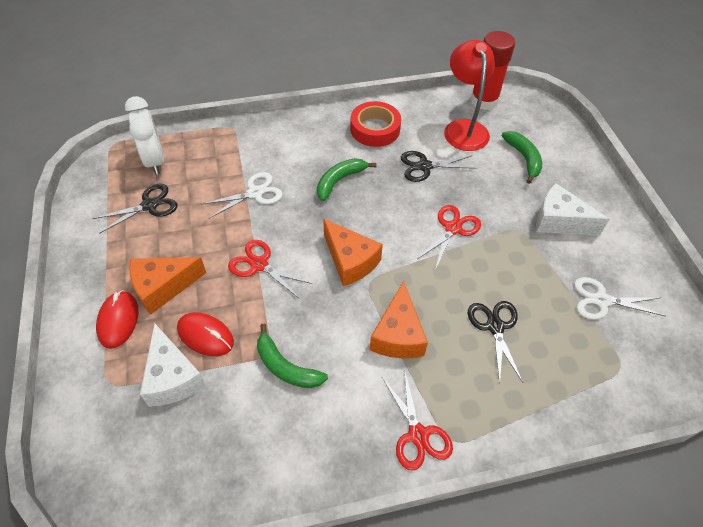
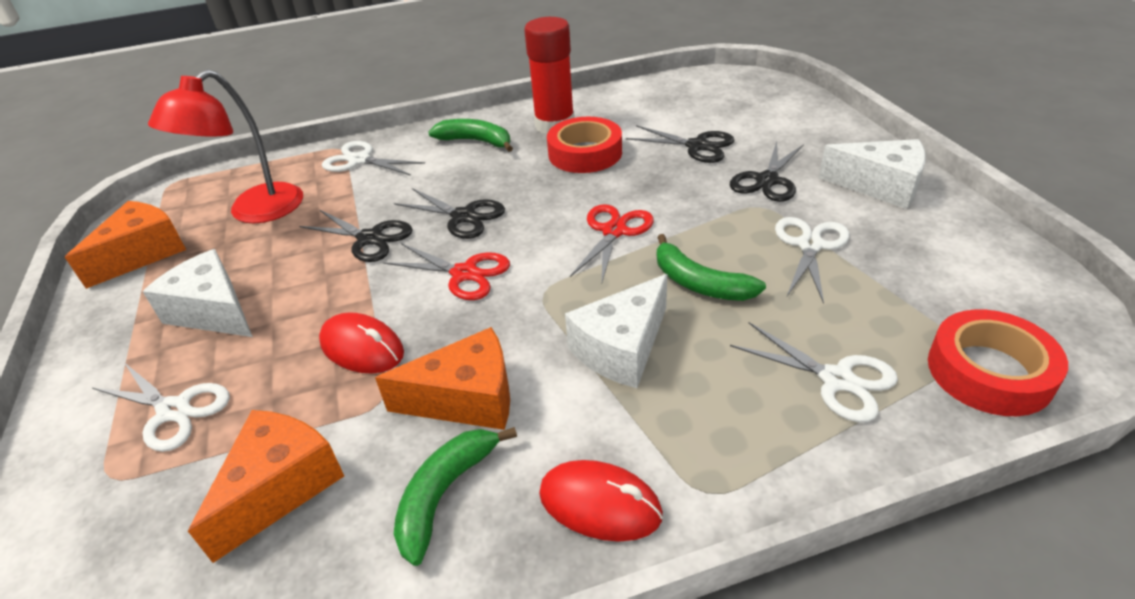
black scissors: [92,183,178,234] [401,151,477,182] [468,301,523,385] = 3 -> [299,210,413,262] [394,188,505,239] [626,125,734,163] [730,141,804,202] = 4
red scissors: [228,240,313,298] [382,369,453,471] [417,205,481,270] = 3 -> [383,243,510,300] [570,204,654,282] = 2
red tape: [350,101,401,147] = 1 -> [547,117,622,173] [928,309,1068,416] = 2
white cheese: [140,323,206,407] [536,183,610,235] = 2 -> [142,249,253,337] [565,274,667,388] [819,139,926,209] = 3
white clock: [125,96,164,174] = 1 -> none = 0
white scissors: [202,172,283,218] [574,277,665,319] = 2 -> [92,362,230,452] [322,141,425,176] [730,322,898,422] [775,217,849,304] = 4

